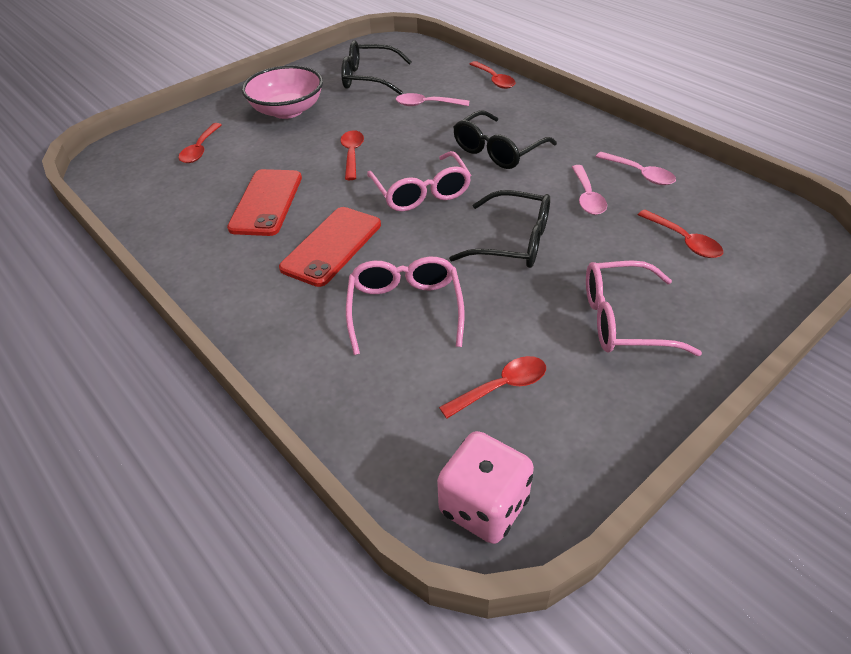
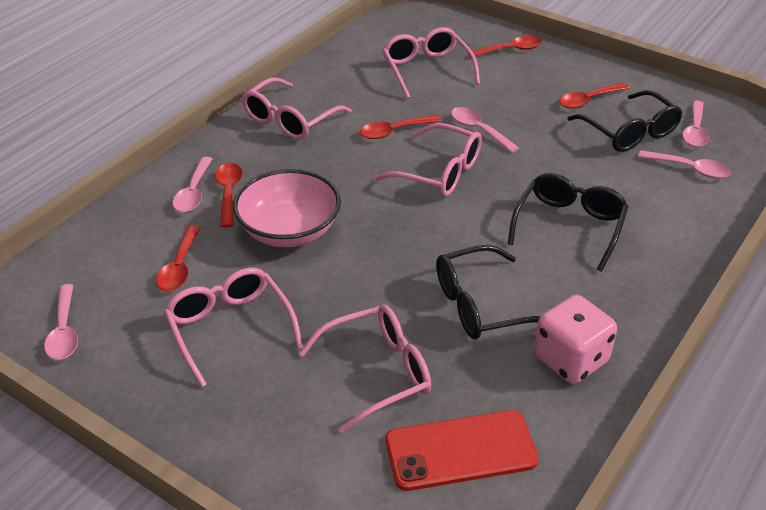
pink glasses: [346,257,465,355] [367,151,471,212] [586,260,702,356] = 3 -> [164,268,303,387] [242,77,351,140] [299,305,431,433] [374,123,482,197] [383,27,480,99] = 5
pink spoon: [396,93,469,106] [572,165,607,215] [596,152,676,185] = 3 -> [44,284,78,360] [172,157,212,212] [451,107,519,153] [638,150,731,178] [682,101,709,147] = 5
red phone: [227,169,302,236] [279,207,381,287] = 2 -> [385,410,539,491] = 1

